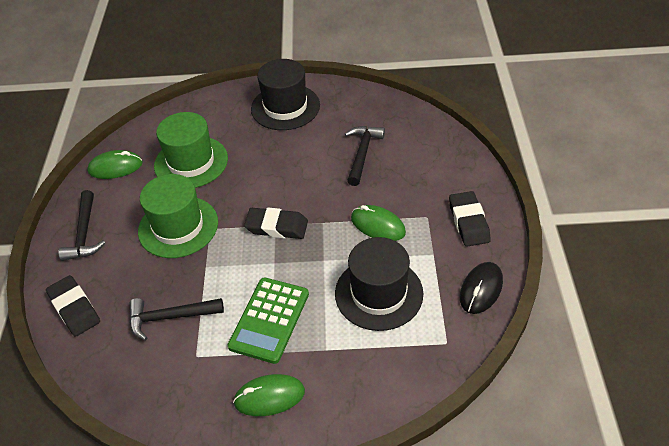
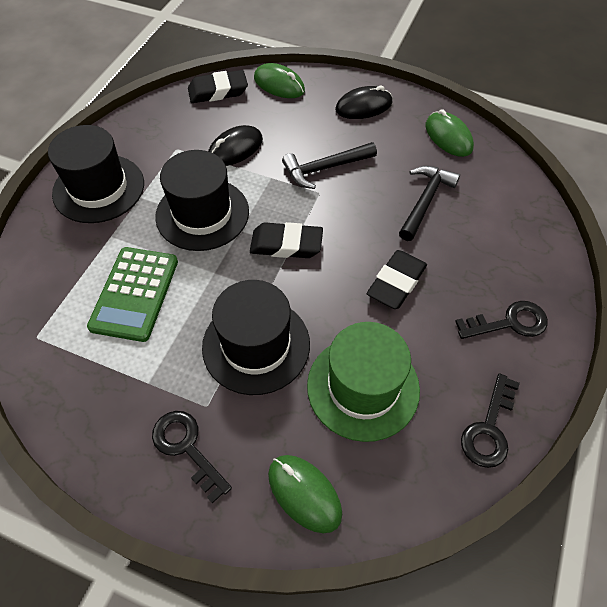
black hammer: [58,190,105,261] [129,298,224,341] [345,126,385,186] = 3 -> [282,142,377,189] [399,166,460,241] = 2
black hat: [251,59,320,130] [335,237,423,331] = 2 -> [48,125,144,223] [155,150,249,251] [202,280,310,395] = 3
black key: none = 0 -> [152,411,232,504] [455,301,548,339] [461,373,520,468] = 3
black mouse: [460,262,503,314] = 1 -> [208,125,263,166] [335,86,392,119] = 2
green hat: [138,174,218,258] [154,112,228,188] = 2 -> [307,322,420,442] = 1

